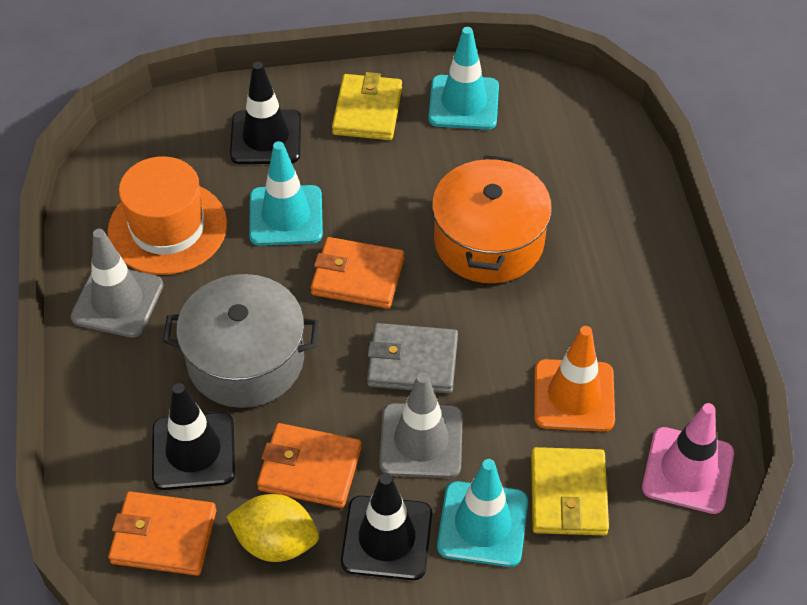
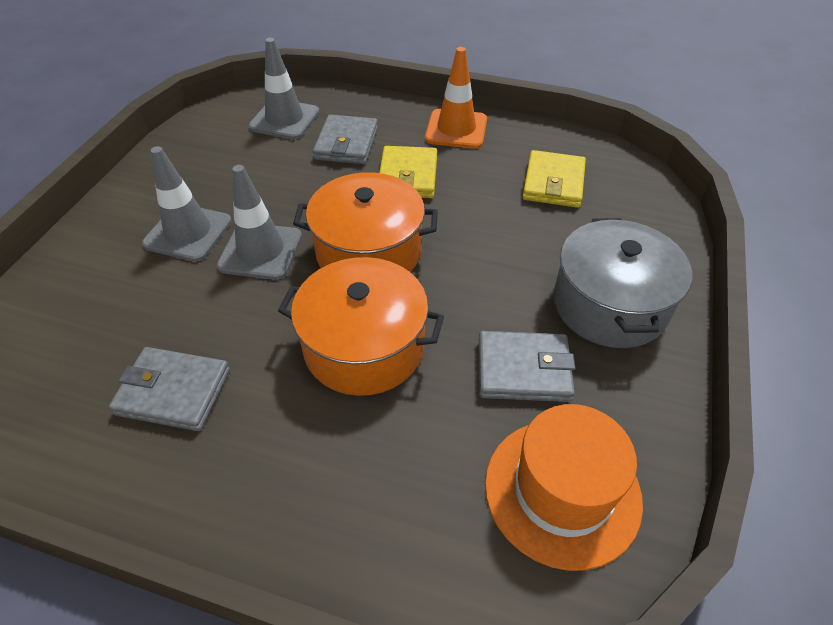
black traffic cone: [152,383,235,490] [230,62,301,164] [341,473,432,580] = 3 -> none = 0
grey traffic cone: [71,229,163,338] [379,372,463,478] = 2 -> [142,146,232,262] [217,165,302,280] [249,38,319,139] = 3
grey wallet: [367,323,458,393] = 1 -> [109,347,230,431] [313,115,378,164] [479,331,576,402] = 3
orange pot: [432,155,552,283] = 1 -> [278,257,444,396] [293,172,438,272] = 2
orange wallet: [108,491,216,576] [257,423,362,508] [311,237,404,309] = 3 -> none = 0
pink traffic cone: [642,403,734,514] = 1 -> none = 0
turquoise traffic cone: [249,141,323,246] [428,27,499,130] [437,459,528,567] = 3 -> none = 0
yellow lemon: [226,494,319,562] = 1 -> none = 0

